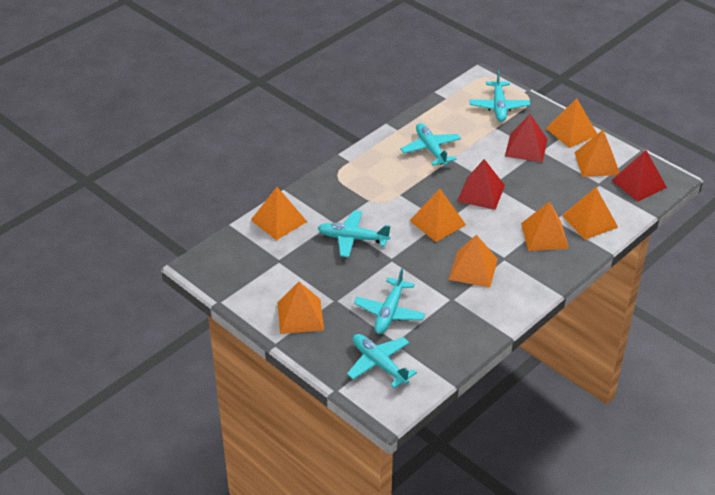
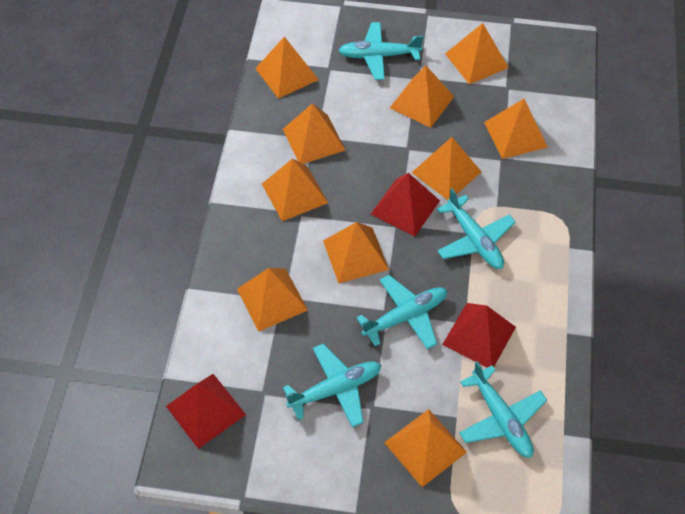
orange pyramid: [251,187,307,240] [277,282,324,334] [410,189,466,242] [448,235,498,287] [521,201,569,251] [546,98,597,148] [562,187,618,240] [574,130,620,177] = 8 -> [237,268,308,332] [255,36,319,99] [262,158,328,221] [283,103,345,164] [323,222,389,284] [384,409,467,487] [390,65,454,128] [411,137,482,200] [445,23,509,84] [484,99,548,159] = 10

